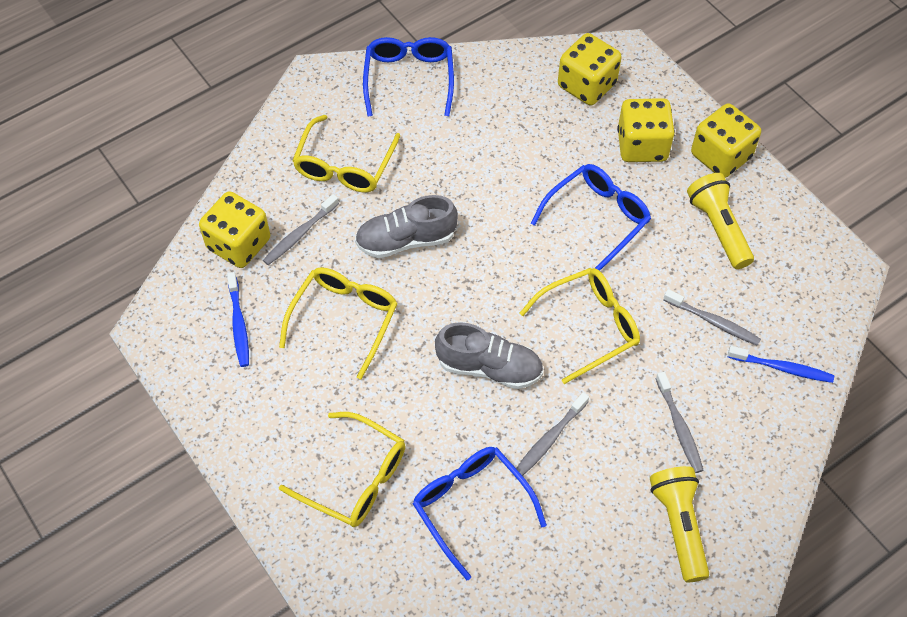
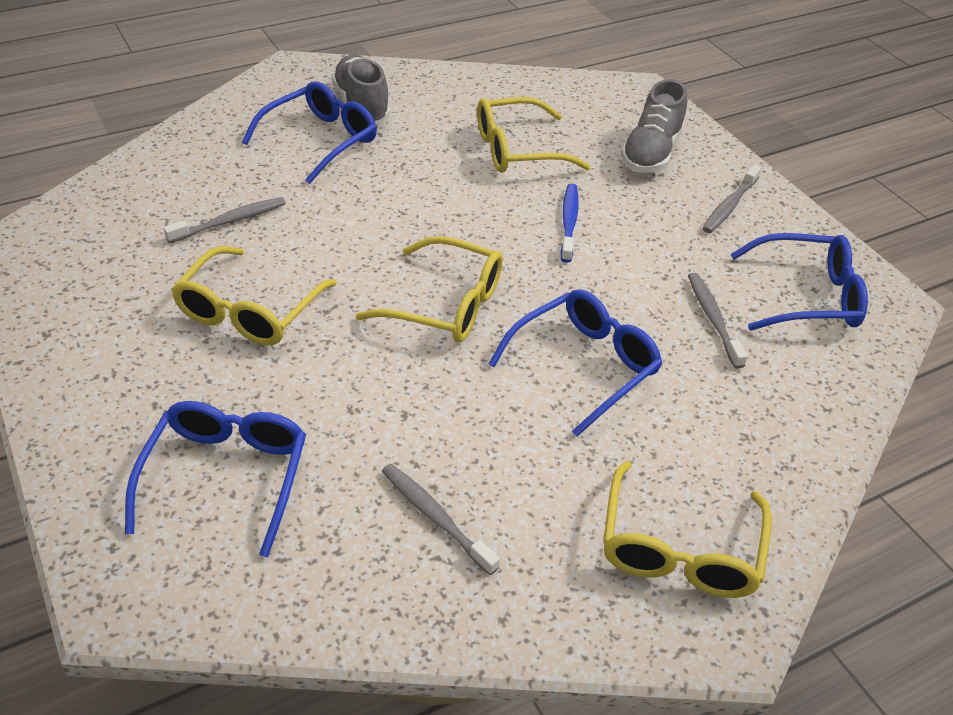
blue glasses: [363,37,454,116] [412,447,547,580] [531,164,651,271] = 3 -> [125,401,306,557] [242,81,377,184] [489,289,663,437] [730,233,868,331] = 4
blue toothbrush: [227,272,249,367] [728,346,834,383] = 2 -> [561,184,579,263] = 1
yellow dice: [199,191,270,268] [558,33,622,105] [617,98,675,162] [691,103,761,178] = 4 -> none = 0
yellow flashlight: [650,466,709,582] [687,173,754,269] = 2 -> none = 0

